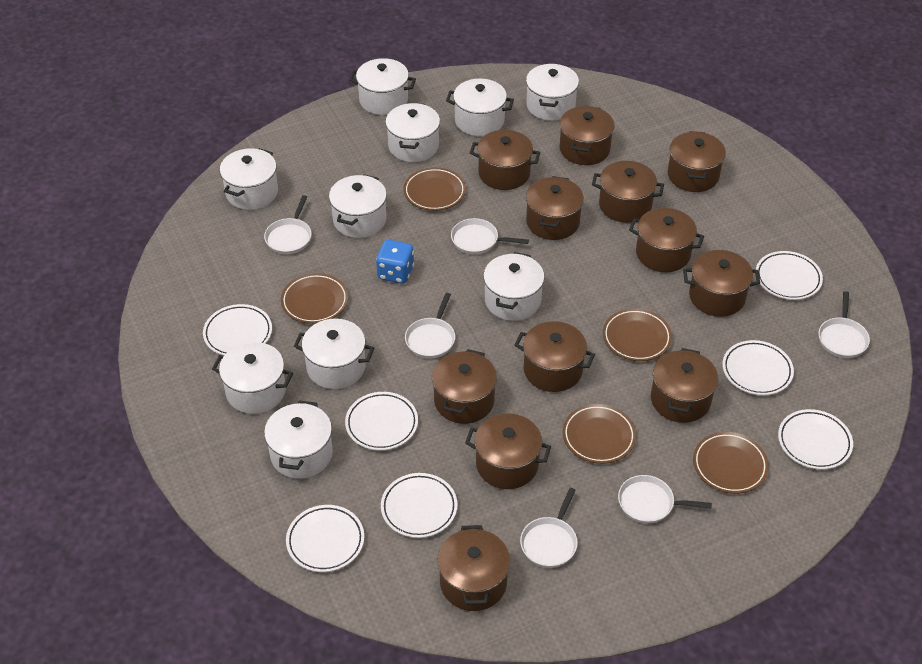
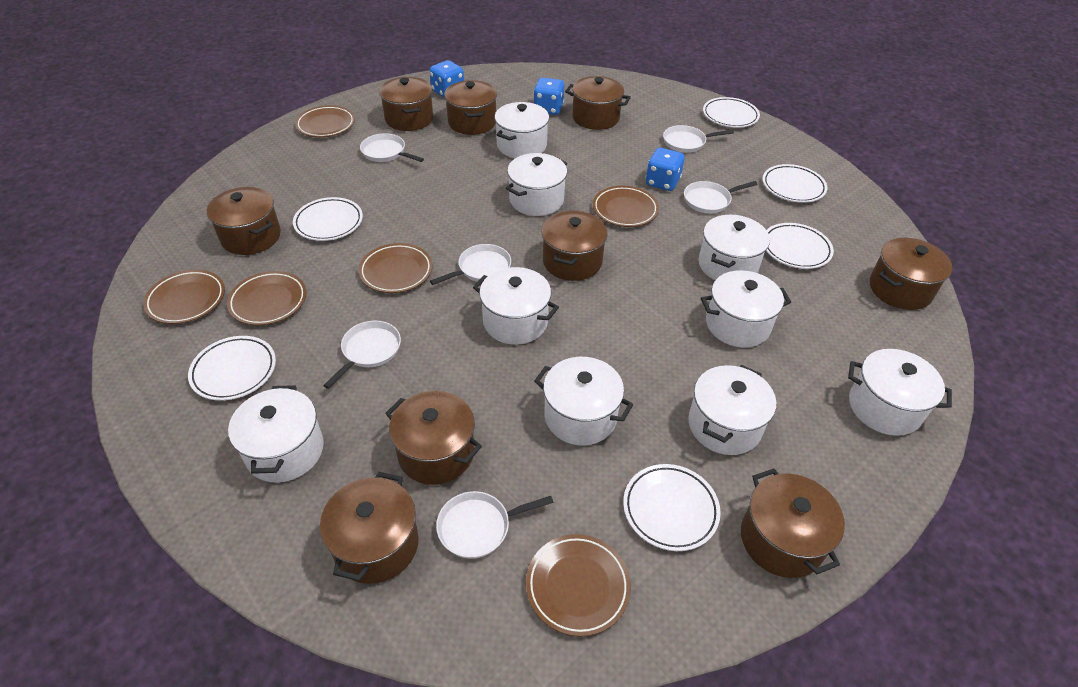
blue dice: [376,240,414,284] = 1 -> [430,60,464,98] [534,78,564,115] [646,148,684,191] = 3
brown plate: [281,273,348,324] [403,167,466,211] [563,404,636,464] [603,308,672,361] [693,432,769,494] = 5 -> [143,270,225,324] [227,271,306,325] [295,105,355,137] [358,243,432,293] [526,534,631,637] [593,186,659,227] = 6
brown pot: [432,349,497,424] [437,525,510,611] [465,413,551,489] [470,130,540,190] [515,321,595,392] [526,176,584,240] [560,106,615,165] [592,161,664,223] [629,208,704,272] [651,348,718,423] [668,131,726,192] [683,250,760,317] = 12 -> [207,187,281,255] [320,472,419,584] [379,77,433,131] [385,391,482,485] [444,80,497,135] [542,211,607,281] [565,76,631,130] [741,468,845,578] [870,238,953,310] = 9
white plate: [203,304,272,356] [286,505,364,572] [345,392,418,451] [381,473,458,538] [722,340,794,395] [756,251,823,300] [778,409,853,470] = 7 -> [188,336,276,401] [293,197,363,241] [623,464,721,551] [703,97,760,128] [762,164,827,203] [766,223,834,269] = 6
white pot: [212,342,293,414] [220,148,278,210] [264,400,333,479] [294,319,374,389] [329,174,387,238] [349,58,416,115] [385,103,440,162] [446,79,514,136] [483,252,545,321] [526,63,579,121] = 10 -> [228,385,324,483] [473,267,559,345] [494,102,549,158] [506,153,568,216] [534,357,633,446] [688,365,776,455] [698,215,770,280] [701,270,791,348] [848,349,952,436] = 9

